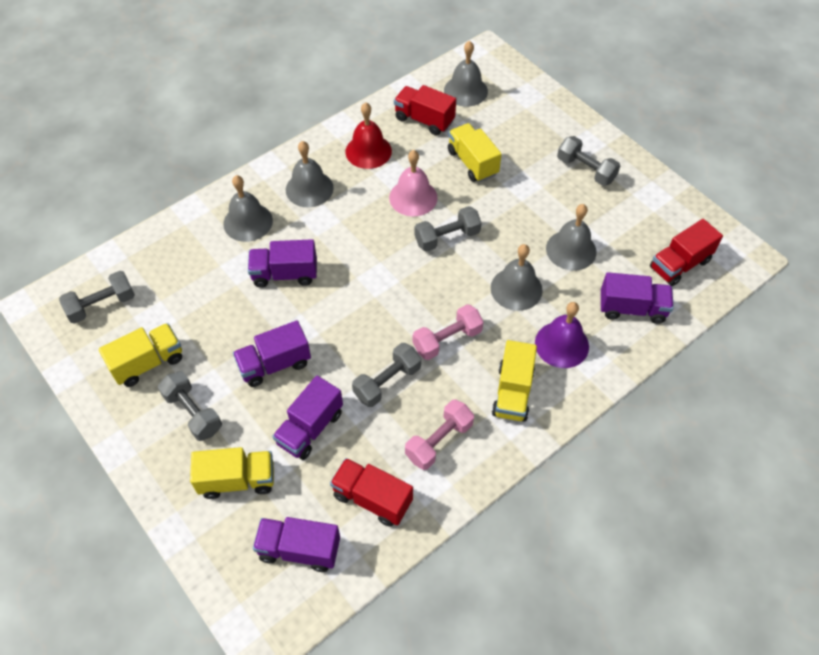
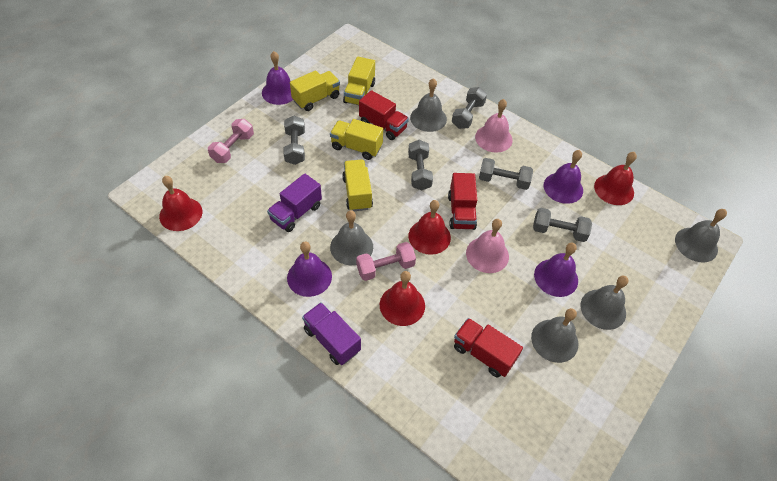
pink bell: [389,150,437,216] = 1 -> [466,219,509,273] [475,99,513,153] = 2
purple bell: [535,302,589,368] = 1 -> [262,51,293,105] [287,241,332,297] [534,243,578,297] [543,150,583,204] = 4
purple truck: [233,321,311,387] [248,239,317,288] [253,517,340,572] [272,376,343,460] [601,272,674,324] = 5 -> [267,173,322,232] [302,303,361,365] = 2
red bell: [345,102,392,169] = 1 -> [159,176,202,231] [380,271,425,326] [408,200,451,255] [594,152,637,205] = 4

